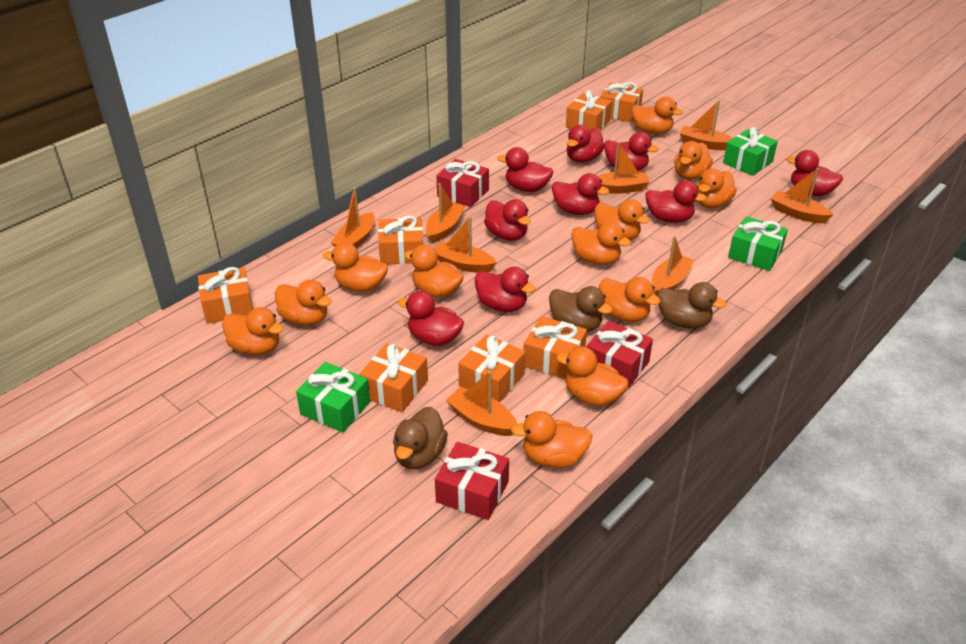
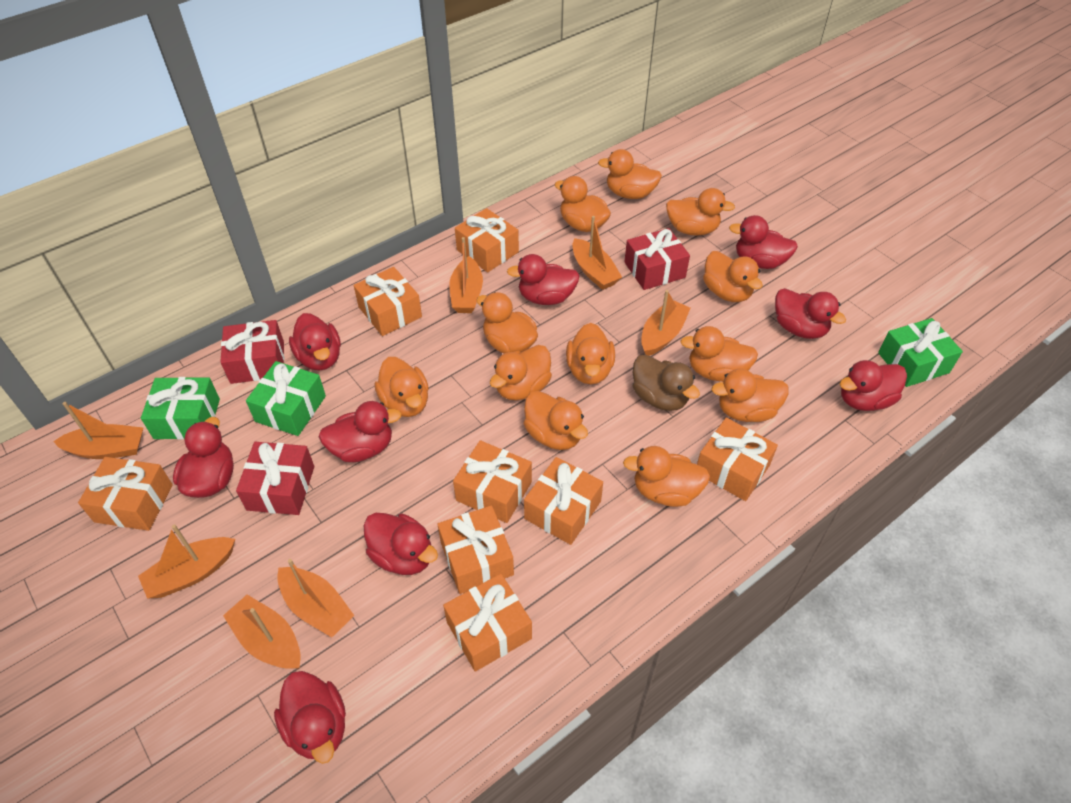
brown duck: [393,407,448,469] [549,286,613,332] [657,282,727,329] = 3 -> [633,355,700,411] = 1
orange boat: [331,187,375,248] [426,183,465,243] [435,216,497,273] [446,371,517,436] [598,142,650,194] [652,236,695,296] [679,100,733,150] [770,168,834,223] = 8 -> [53,402,143,459] [138,524,235,599] [223,595,301,669] [277,559,355,637] [449,237,483,313] [572,216,622,290] [641,290,691,356] = 7
orange gift: [198,267,253,324] [359,343,428,412] [378,216,424,264] [458,334,526,402] [524,316,587,379] [566,90,612,130] [600,82,643,122] = 7 -> [78,457,173,531] [354,267,422,336] [437,505,514,594] [443,574,532,672] [453,440,532,523] [455,208,519,272] [524,457,603,545] [697,418,778,501] = 8

